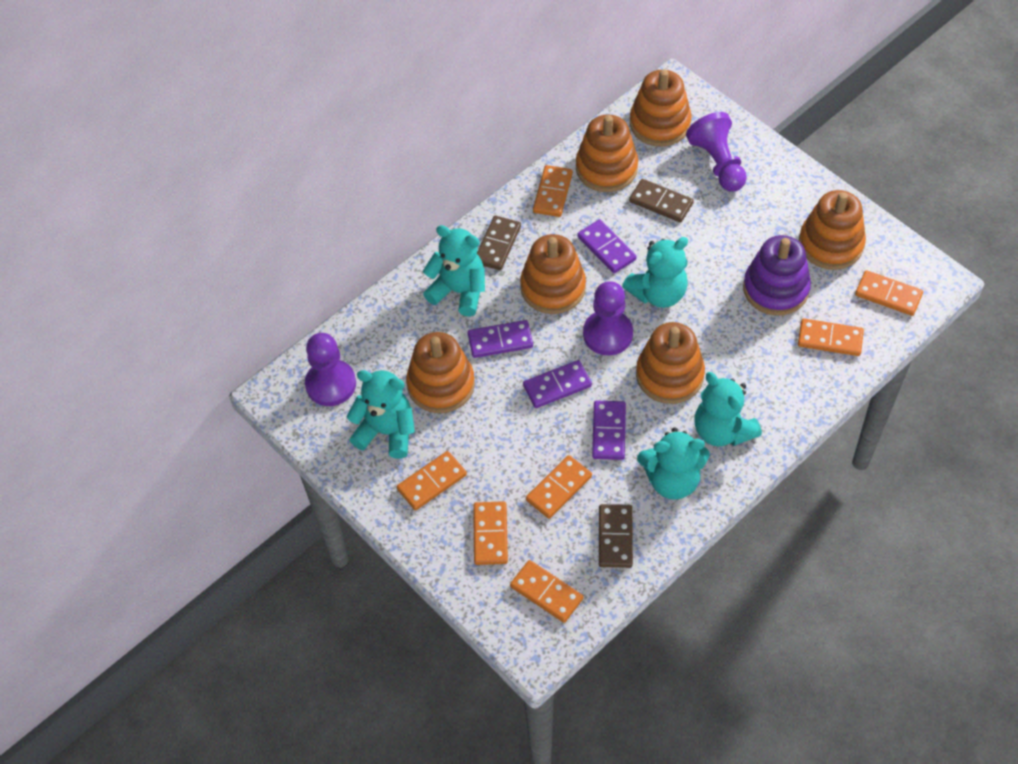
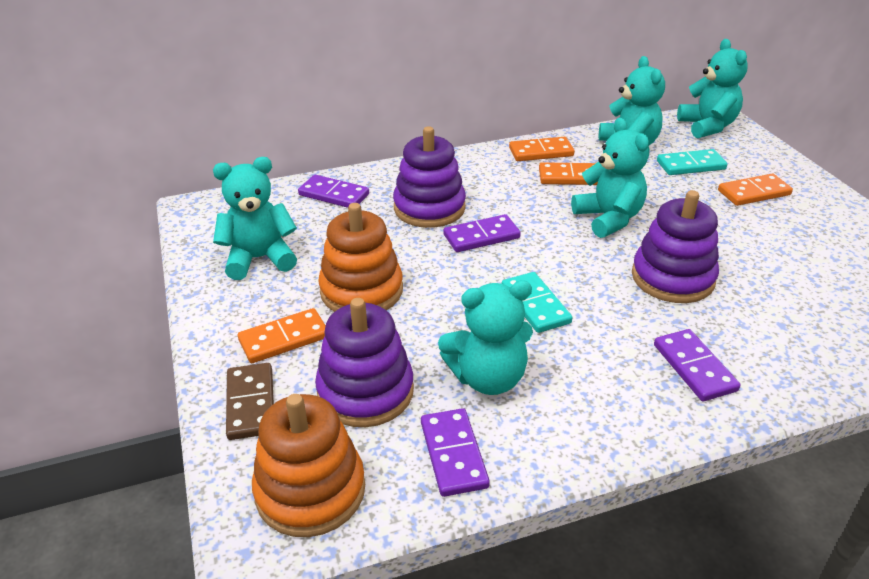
brown domino: [477,216,521,270] [599,504,633,568] [629,179,694,223] = 3 -> [226,363,274,440] = 1
orange domino: [397,451,467,510] [473,501,508,565] [510,560,583,623] [526,455,592,519] [533,165,573,217] [798,319,864,356] [855,270,923,316] = 7 -> [238,308,326,363] [509,137,575,161] [539,162,598,185] [718,174,793,206] = 4
orange stacking toy: [406,332,475,413] [520,234,586,314] [576,115,638,192] [630,69,691,147] [636,322,705,404] [799,190,866,270] = 6 -> [252,394,365,537] [318,203,403,312] = 2
purple pawn: [305,333,356,406] [583,281,633,355] [686,112,747,191] = 3 -> none = 0
purple stacking toy: [743,235,811,316] = 1 -> [315,298,414,427] [393,126,466,228] [632,190,719,303] = 3
turquoise domino: none = 0 -> [502,272,572,333] [657,149,727,175] = 2

